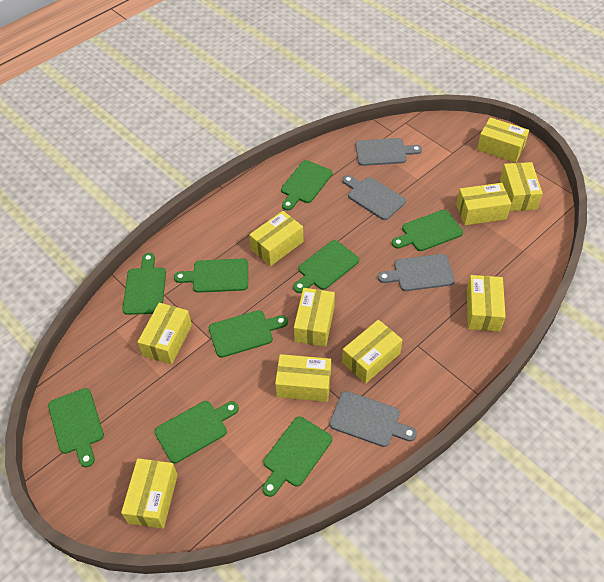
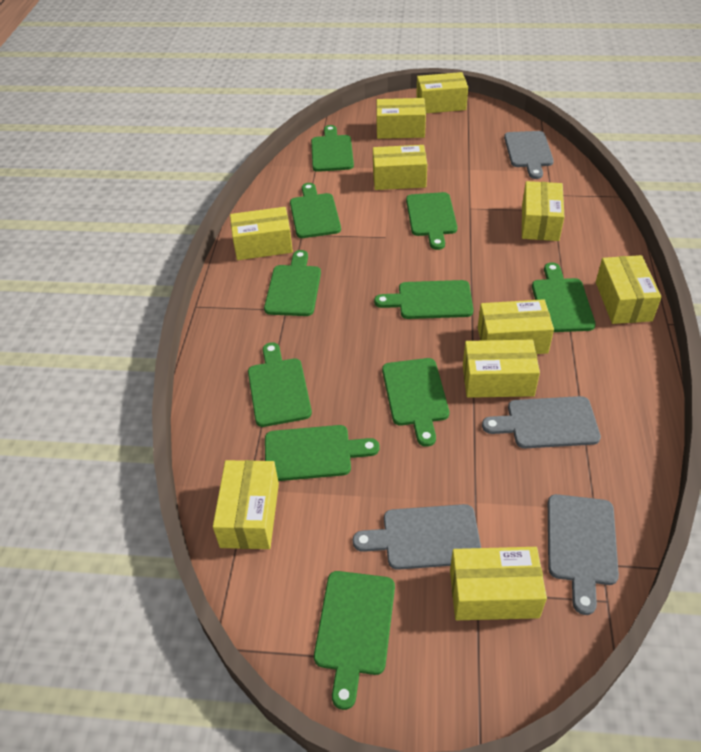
green cutting board: [48,388,104,467] [123,253,166,315] [154,401,239,463] [174,258,248,293] [209,310,288,358] [262,417,332,497] [281,160,332,211] [293,240,359,293] [392,210,463,251] = 9 -> [248,342,312,427] [264,250,321,316] [265,425,380,481] [290,183,341,238] [311,125,354,172] [314,571,395,710] [374,280,474,319] [382,358,449,447] [406,192,457,250] [532,262,596,332] = 10

